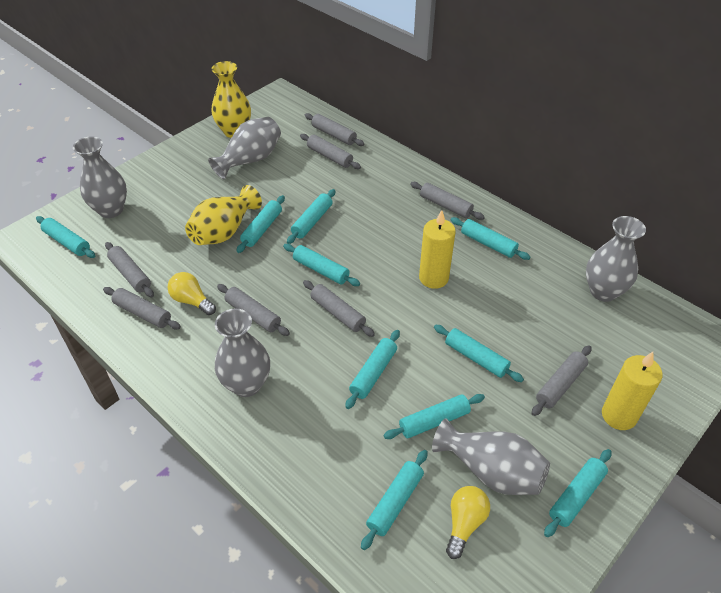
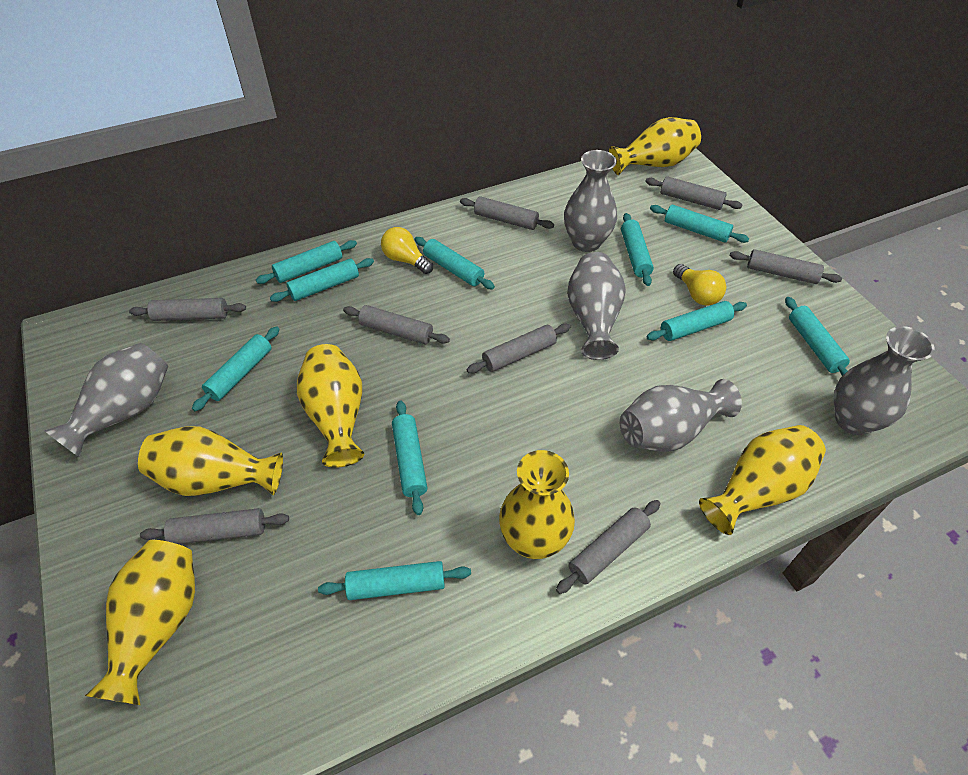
yellow candle: [419,210,456,289] [602,352,662,430] = 2 -> none = 0
yellow vase: [185,185,262,245] [211,61,251,138] = 2 -> [85,540,195,705] [138,426,283,496] [297,344,364,468] [499,450,575,559] [609,117,701,175] [699,425,826,535] = 6

